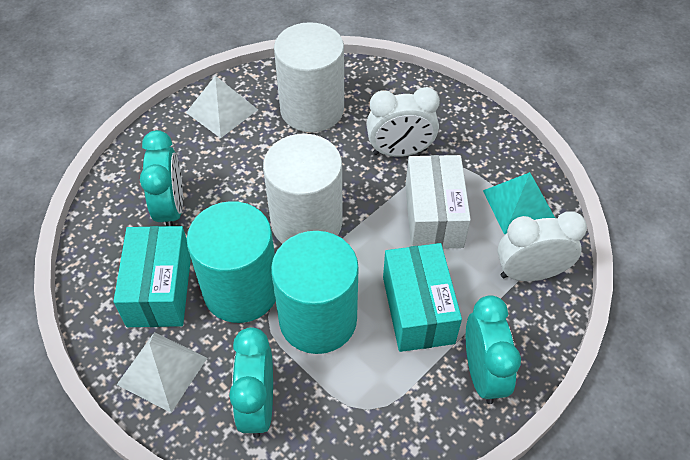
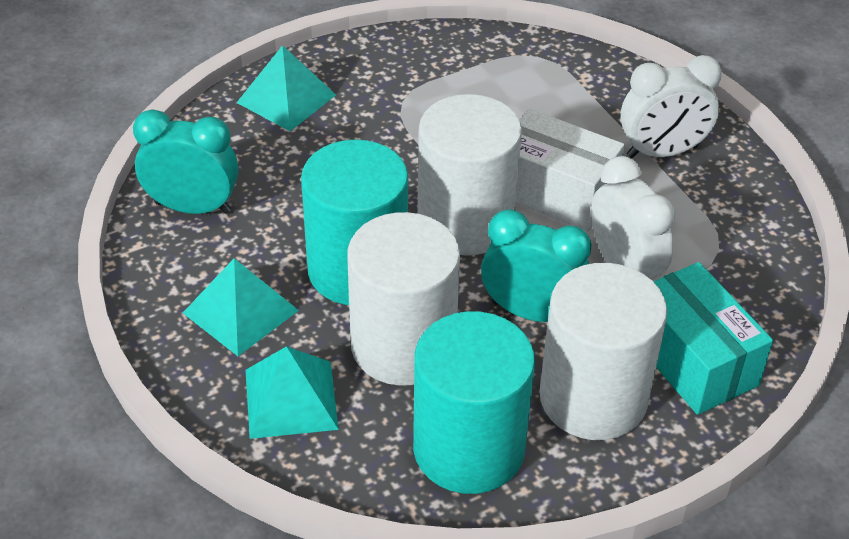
turquoise box: [113,226,191,327] [383,243,462,352] = 2 -> [653,262,773,415] = 1
turquoise clock: [140,130,183,226] [229,327,273,438] [466,295,521,404] = 3 -> [133,109,239,214] [481,209,592,322] = 2
turquoise pyramid: [483,172,555,234] = 1 -> [183,258,299,356] [237,45,336,131] [245,346,339,439] = 3
white cylinder: [263,134,343,244] [274,22,344,132] = 2 -> [347,212,460,386] [418,94,522,256] [539,263,667,440] = 3
white pyramid: [117,332,207,413] [186,76,258,138] = 2 -> none = 0

